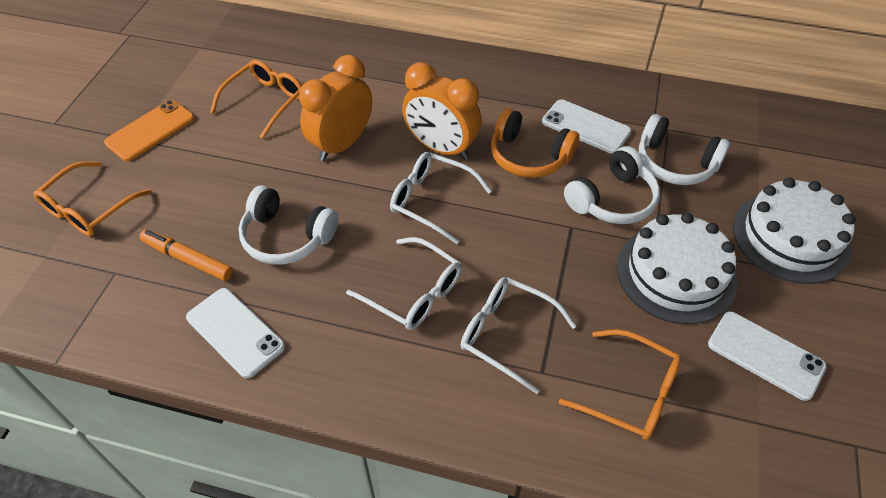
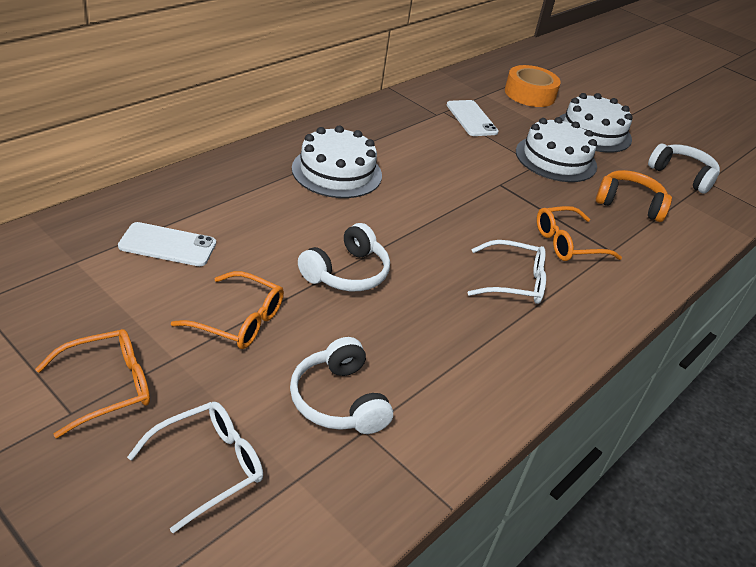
orange clock: [299,55,372,161] [402,62,482,159] = 2 -> none = 0
orange marker: [140,229,233,281] = 1 -> none = 0
orange phone: [104,100,195,162] = 1 -> none = 0
orange tape: none = 0 -> [505,65,561,107] = 1
white cake: [617,213,737,324] [733,178,856,284] = 2 -> [292,126,382,198] [516,117,597,182] [559,93,633,153] = 3
white glasses: [346,237,461,330] [390,152,492,244] [461,277,577,394] = 3 -> [127,402,263,533] [468,240,546,304] = 2
white phone: [186,288,285,378] [542,99,631,154] [708,311,827,401] = 3 -> [118,222,216,266] [447,100,499,136] = 2

